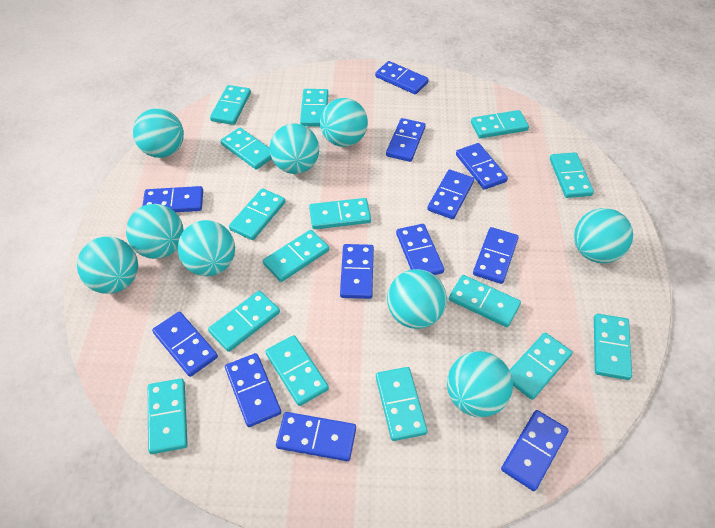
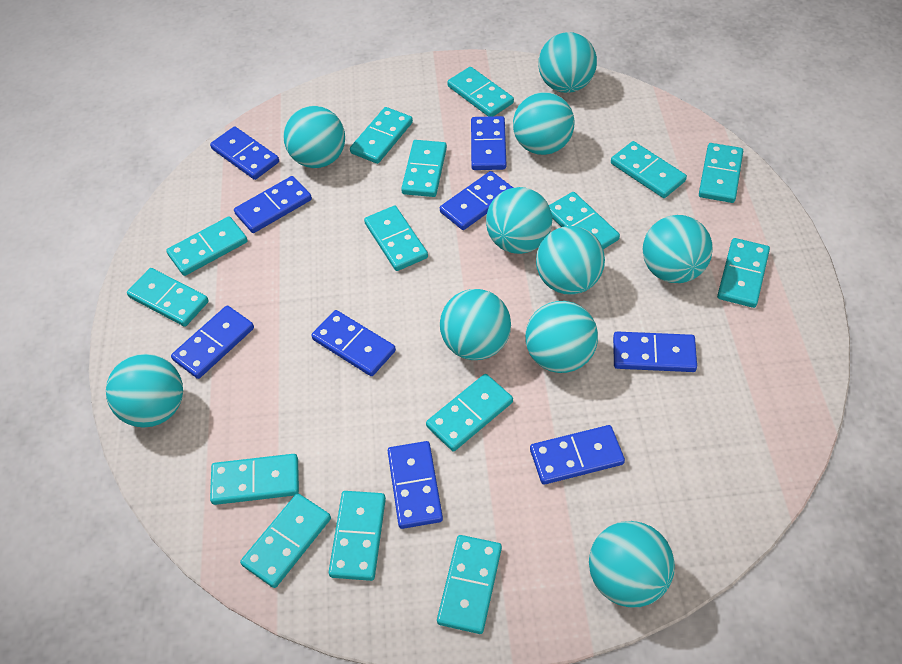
blue domino: [142,186,203,212] [152,311,218,377] [225,353,281,427] [276,412,356,461] [340,244,374,299] [375,61,429,94] [386,118,425,162] [396,224,444,275] [427,170,474,219] [456,143,508,190] [473,227,519,284] [501,410,569,491] = 12 -> [171,305,254,379] [210,126,279,180] [234,176,312,233] [311,310,396,376] [388,441,443,529] [440,171,513,230] [471,116,506,170] [530,425,625,485] [613,332,697,372] = 9
turquoise ball: [77,237,138,294] [126,204,184,259] [133,108,184,158] [177,220,235,276] [270,124,319,174] [320,98,368,147] [387,269,447,329] [447,351,513,417] [574,208,633,263] = 9 -> [106,354,183,428] [283,106,345,168] [440,289,511,360] [486,187,552,254] [513,92,575,155] [525,301,598,373] [536,226,605,295] [538,32,597,93] [589,521,675,607] [643,215,713,283] = 10

